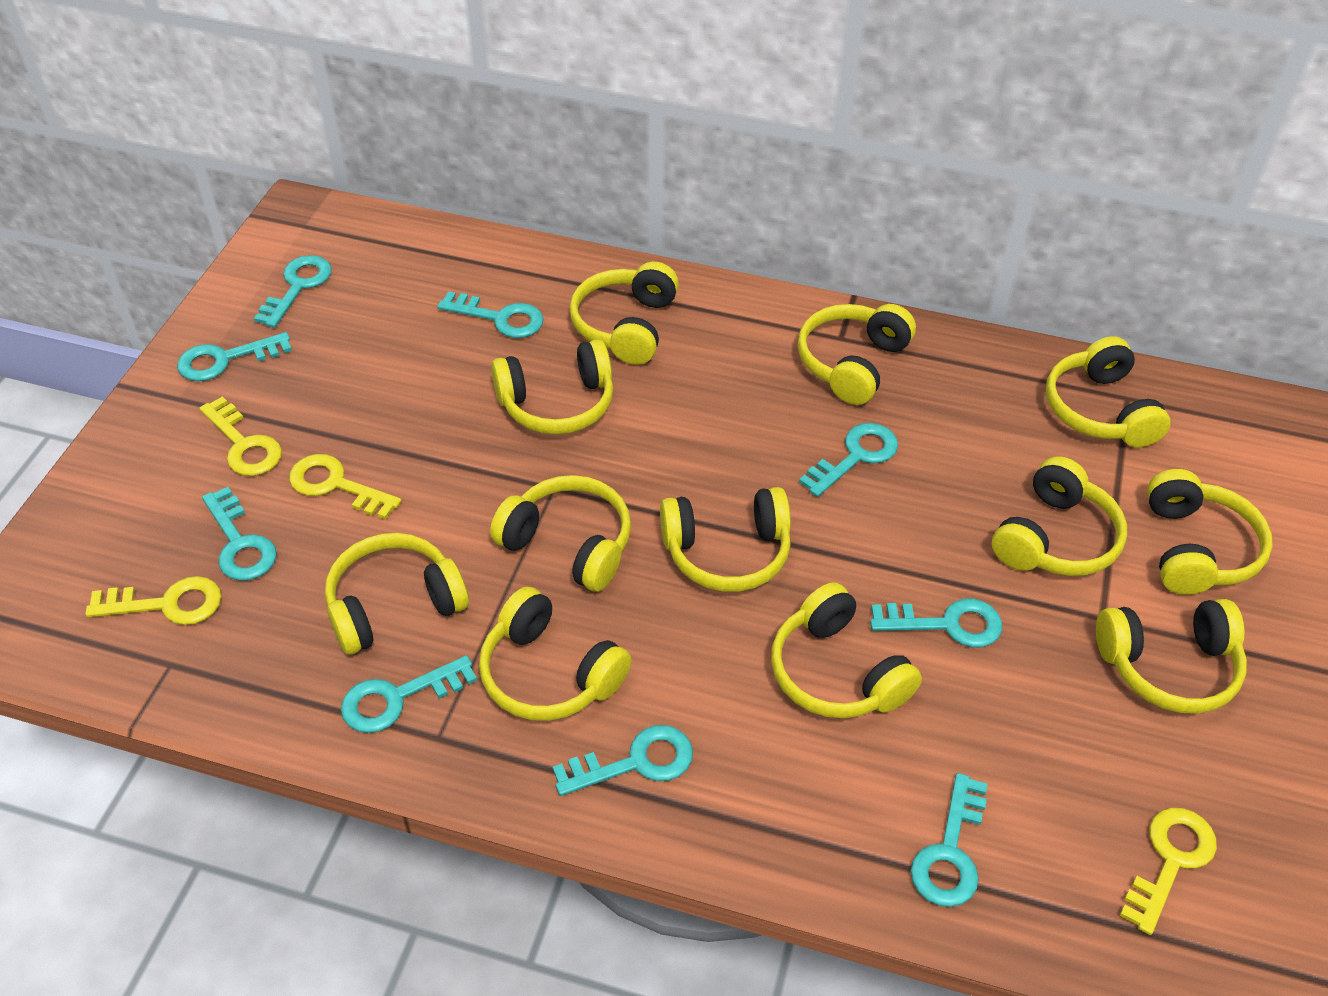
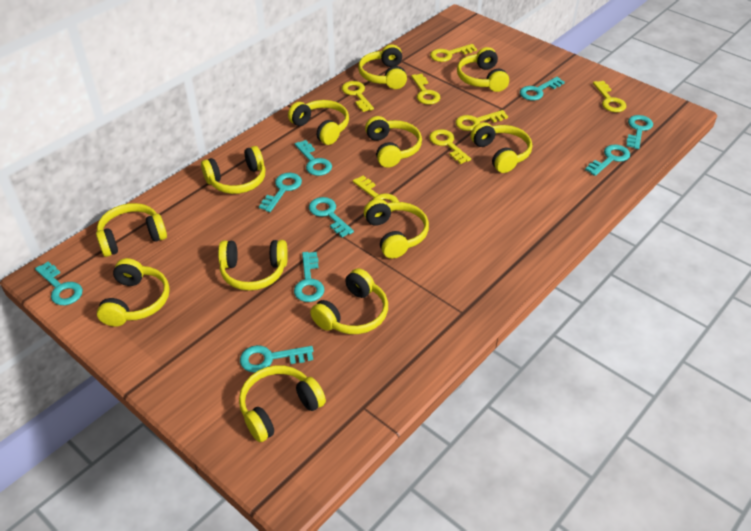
yellow key: [85,576,221,625] [199,396,282,476] [289,454,402,519] [1120,808,1217,935] = 4 -> [342,81,374,112] [353,176,399,212] [411,74,440,105] [429,129,471,164] [430,44,477,62] [456,110,508,131] [593,81,627,112] = 7

